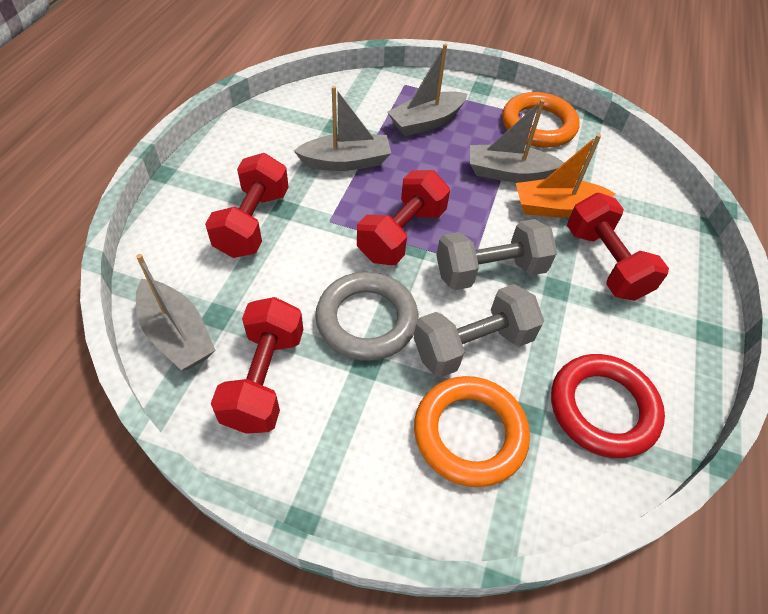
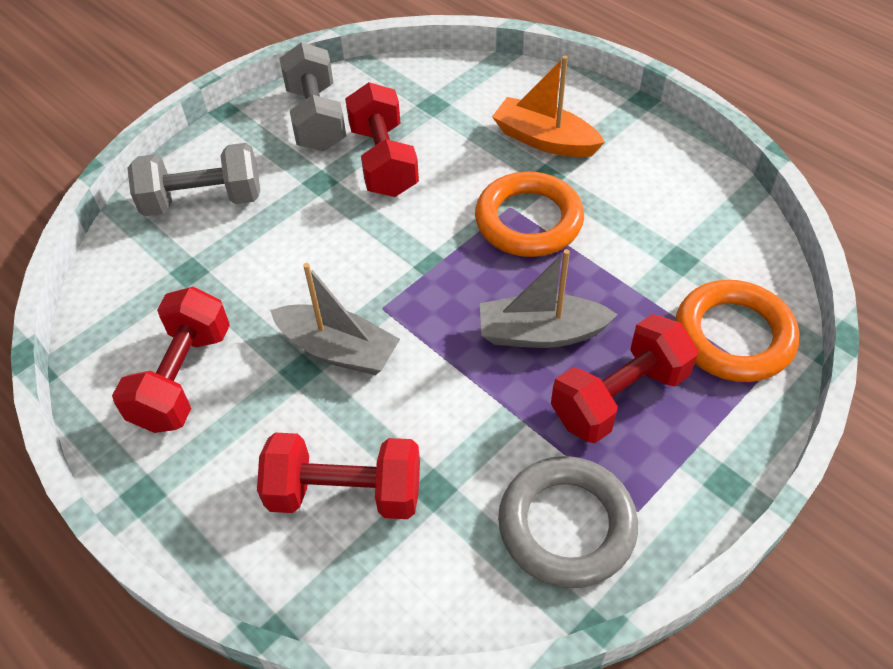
grey boat: [136,254,215,370] [294,86,391,171] [388,43,467,136] [470,99,564,182] = 4 -> [270,263,400,375] [480,249,618,348] = 2
red ring: [551,354,665,458] = 1 -> none = 0

